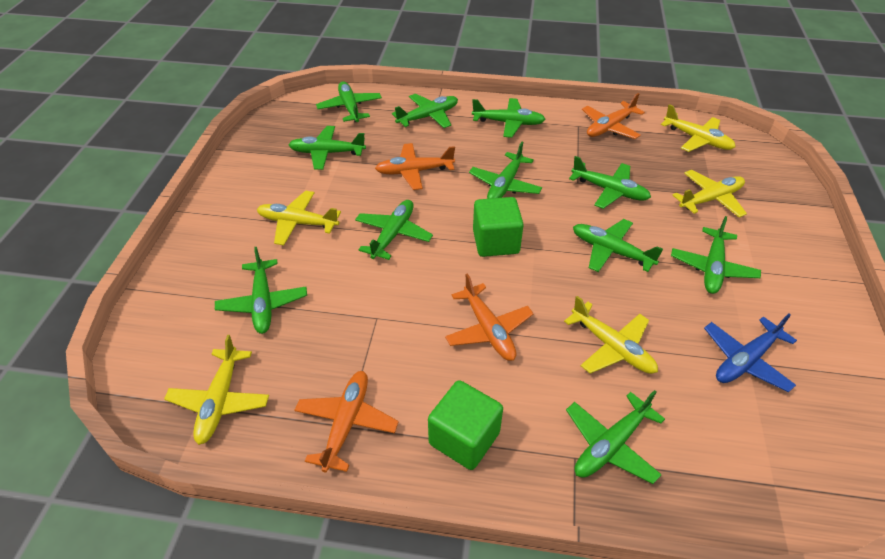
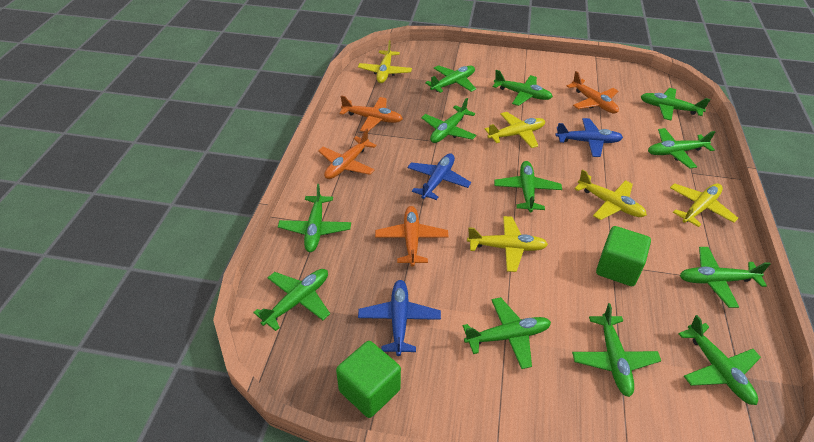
blue plane: [704,314,797,392] = 1 -> [358,280,441,356] [407,153,471,200] [555,118,623,157] = 3
green plane: [215,247,307,334] [289,126,366,170] [316,81,382,122] [355,200,433,260] [392,94,458,128] [469,142,542,199] [472,98,545,138] [566,390,665,484] [569,156,651,209] [573,219,663,272] [671,216,761,294] = 11 -> [253,269,330,331] [278,184,351,252] [421,98,477,143] [425,65,476,93] [463,297,551,369] [493,70,553,106] [494,161,562,212] [572,303,661,397] [640,88,710,121] [648,128,715,168] [678,315,761,405] [680,247,770,308] = 12

